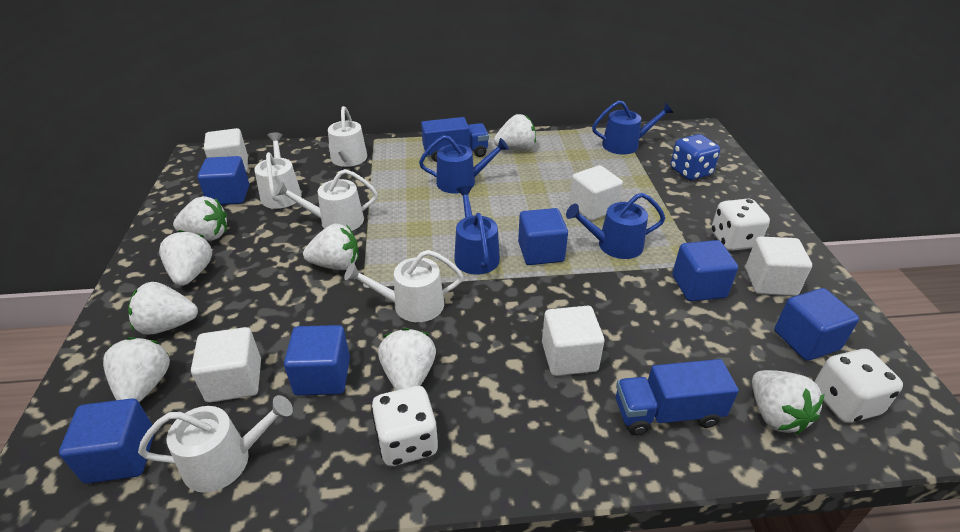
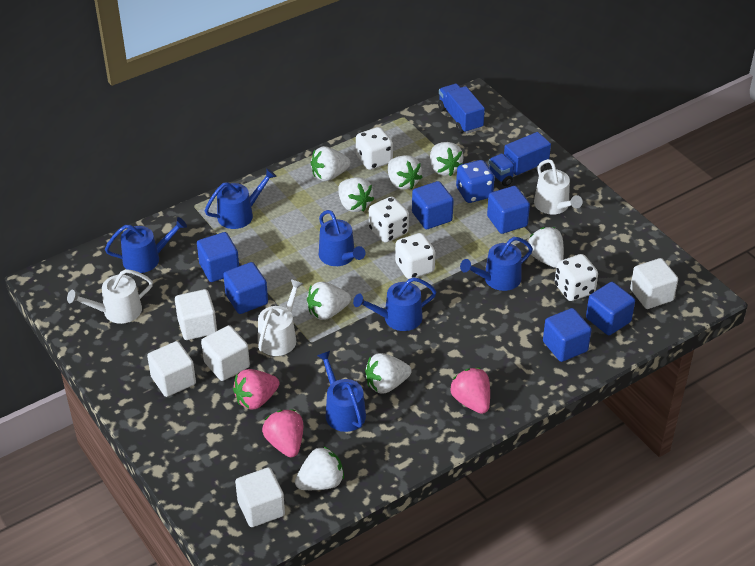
blue watering can: [419,135,509,194] [454,186,500,275] [566,193,665,259] [592,100,674,155] = 4 -> [105,217,187,273] [205,169,277,229] [317,351,366,432] [319,210,365,266] [353,277,436,331] [460,237,533,291] = 6
pink strawberry: none = 0 -> [233,369,279,410] [262,409,303,457] [450,368,490,414] = 3
white dice: [371,386,438,466] [711,198,770,251] [814,349,903,423] = 3 -> [356,127,393,170] [369,197,409,243] [395,233,436,279] [555,254,598,301] = 4
white watering can: [138,395,293,493] [254,132,302,209] [275,169,378,231] [328,106,367,167] [344,250,463,322] = 5 -> [67,269,153,324] [258,279,304,356] [534,159,583,215] = 3

